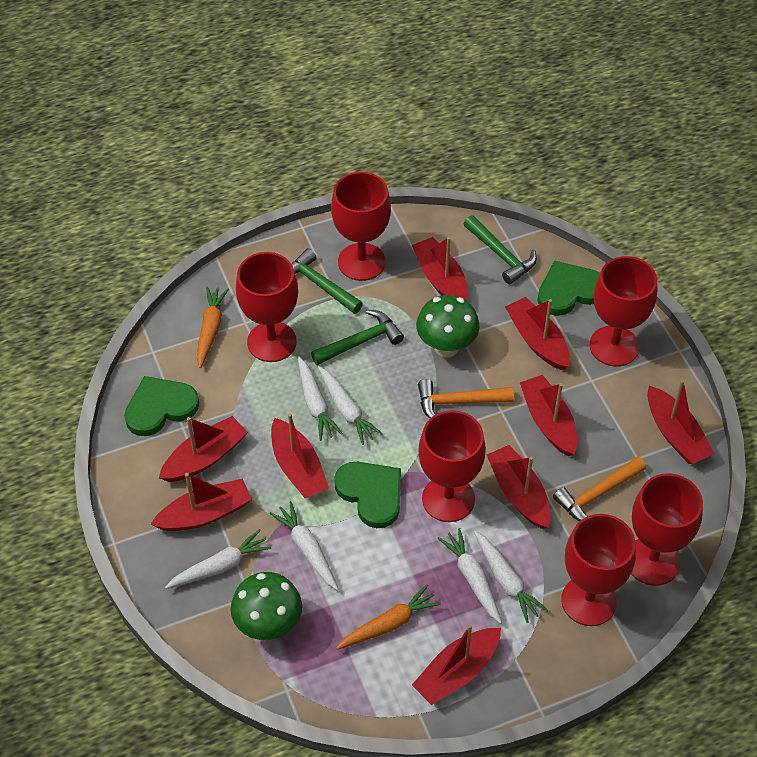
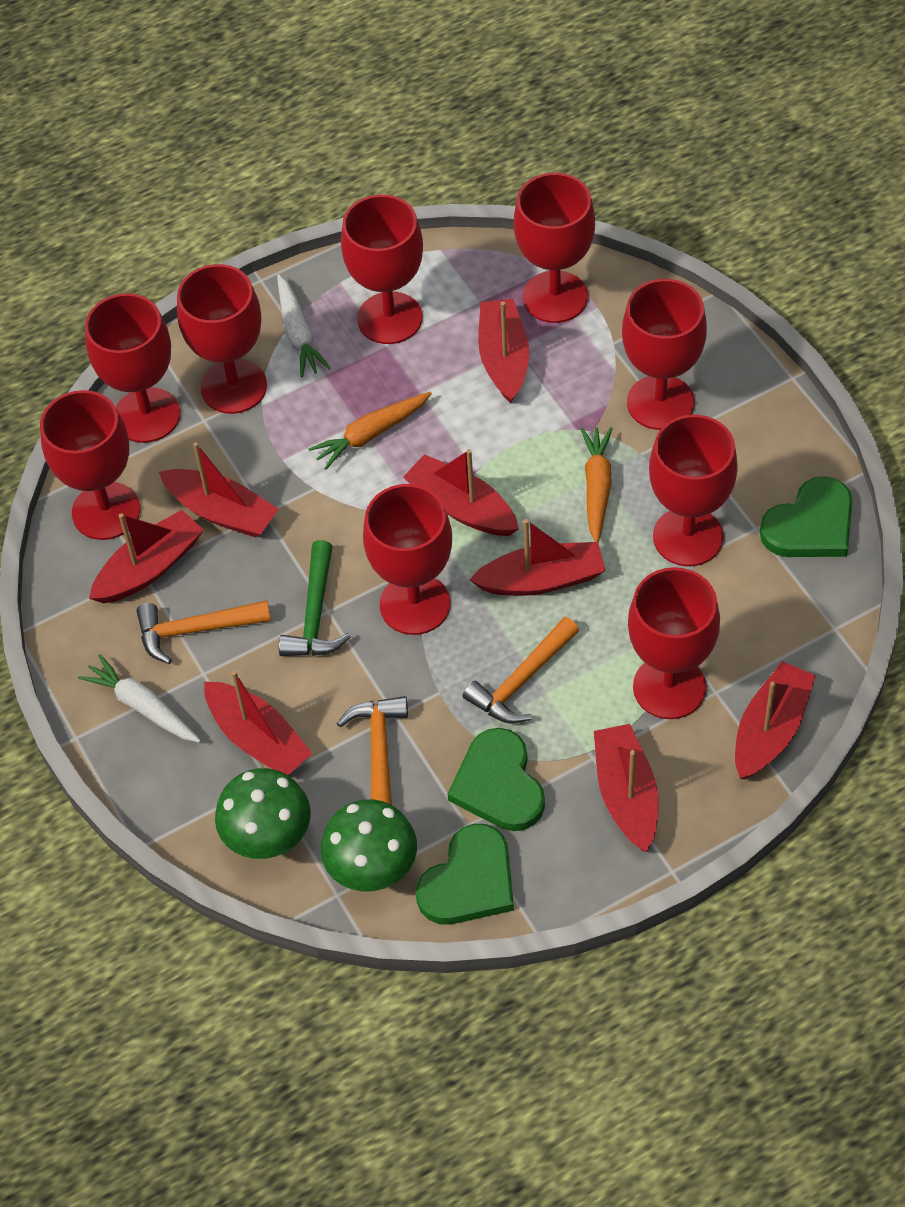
green hammer: [291,248,363,314] [311,310,404,365] [464,215,537,284] = 3 -> [279,540,350,656] = 1
orange hammer: [418,379,514,418] [553,456,646,522] = 2 -> [136,600,271,664] [337,696,408,805] [463,617,579,723] = 3
red boat: [150,473,252,531] [159,416,248,482] [271,414,329,499] [412,237,469,301] [412,624,501,705] [487,445,551,529] [505,297,570,370] [520,375,577,456] [647,380,714,464] = 9 -> [89,510,204,603] [159,442,278,537] [204,671,312,775] [404,449,519,536] [469,519,606,596] [478,299,529,403] [594,724,659,852] [735,661,816,779] = 8
red goblet: [236,252,298,362] [331,172,391,281] [418,410,486,522] [561,514,636,626] [590,256,657,367] [631,473,703,586] = 6 -> [40,390,140,540] [85,293,180,443] [177,264,267,414] [341,195,423,344] [363,484,452,635] [514,173,595,323] [622,279,707,430] [628,567,720,719] [649,415,738,566] = 9
white carrot: [165,529,271,589] [270,501,338,590] [298,356,343,441] [318,366,383,445] [437,528,502,624] [474,531,548,623] = 6 -> [78,654,201,743] [277,274,331,378] = 2

